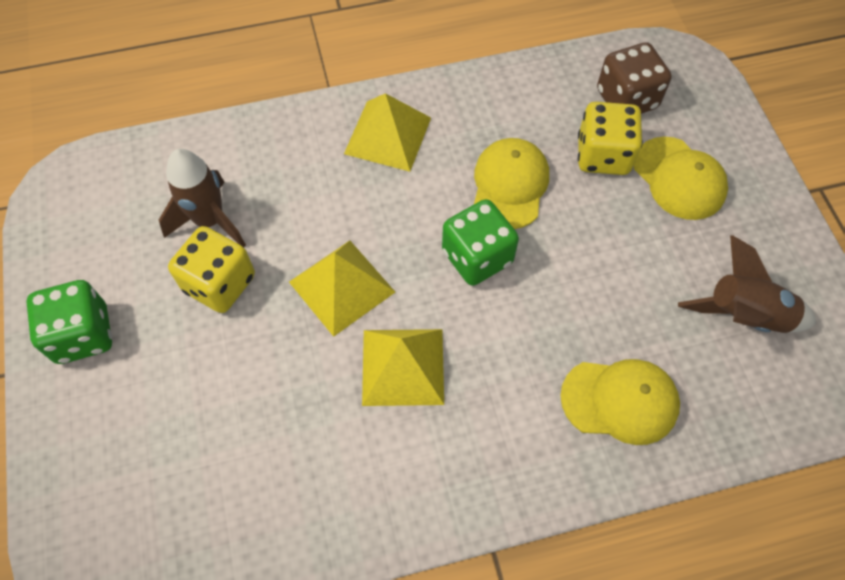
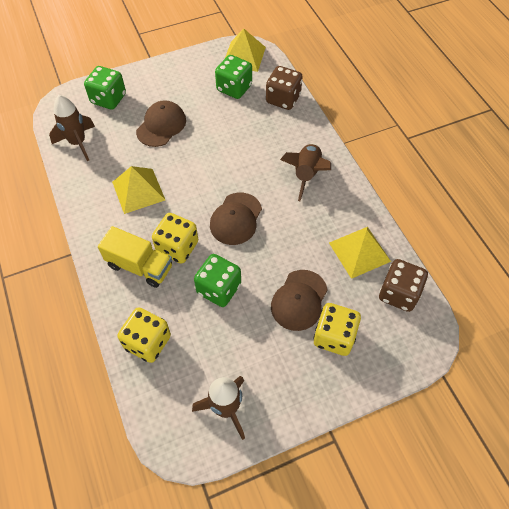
brown cap: none = 0 -> [136,100,186,147] [210,193,262,245] [271,270,328,331] = 3
brown dice: [597,42,672,114] = 1 -> [266,66,303,110] [379,259,428,312] = 2
brown rocket: [159,149,246,248] [678,235,816,333] = 2 -> [49,95,95,161] [192,376,245,440] [280,143,331,201] = 3
green dice: [26,280,112,364] [442,199,519,286] = 2 -> [84,66,126,110] [194,254,241,307] [215,55,252,99] = 3
yellow cap: [474,138,549,229] [560,359,680,445] [634,137,728,220] = 3 -> none = 0
yellow dice: [168,226,255,313] [578,102,643,175] = 2 -> [118,307,171,363] [152,213,198,263] [313,303,361,356] = 3
yellow truck: none = 0 -> [98,226,172,288] = 1

